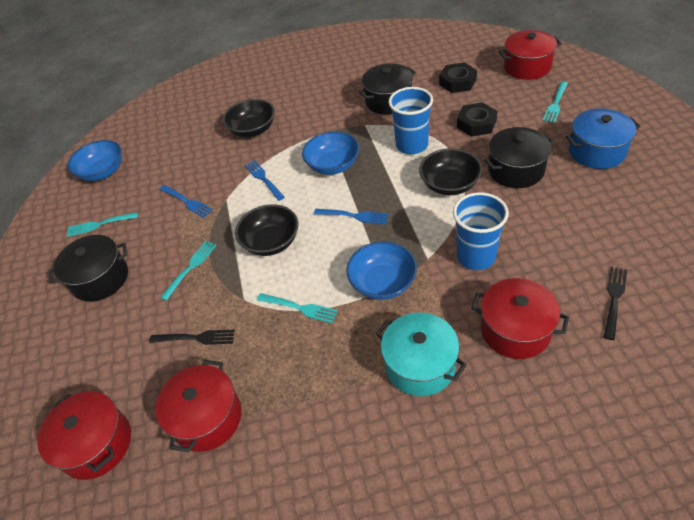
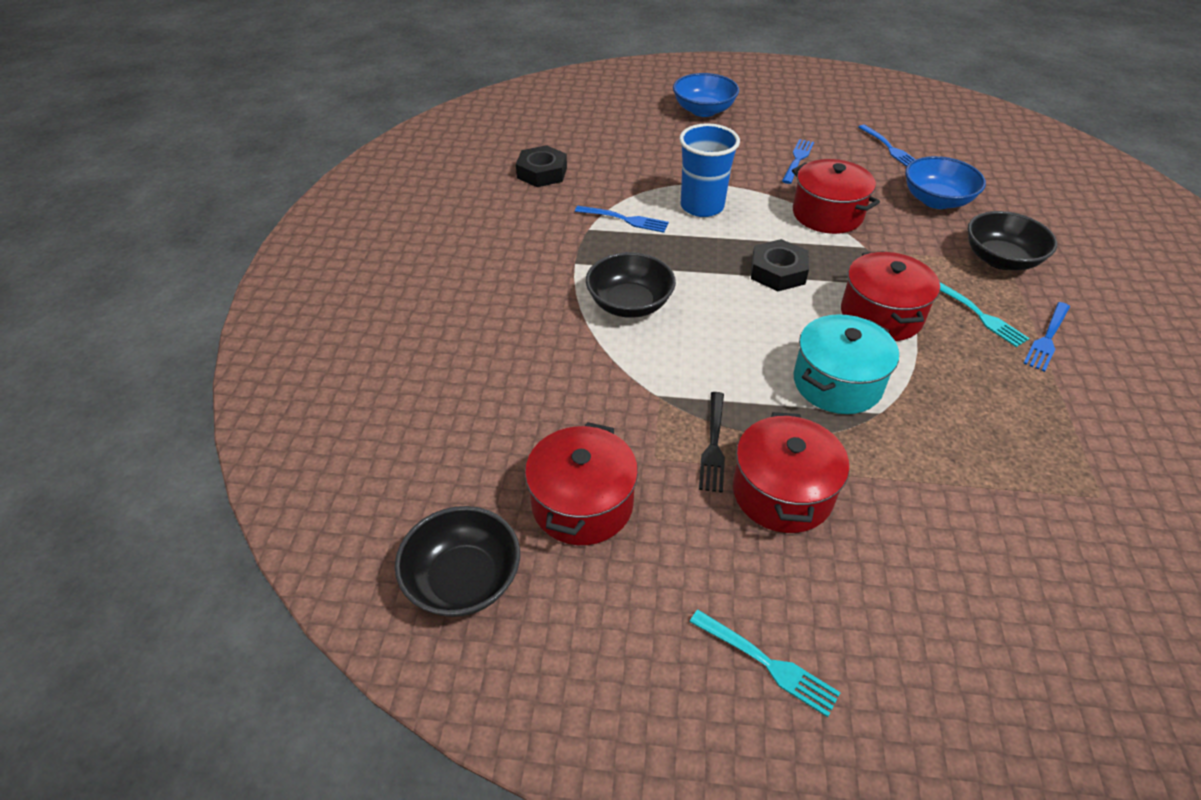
black fork: [149,329,235,345] [604,266,627,340] = 2 -> [699,392,725,493] = 1
black pot: [49,235,128,302] [359,63,416,115] [484,127,554,188] = 3 -> none = 0
blue bowl: [67,140,122,181] [302,131,359,175] [346,241,417,300] = 3 -> [673,73,739,117] [905,156,986,209] = 2
blue cup: [388,87,433,154] [453,192,509,270] = 2 -> [679,123,740,217] = 1
blue fork: [159,185,213,218] [244,160,285,201] [314,209,389,224] = 3 -> [575,206,669,233] [782,139,814,184] [858,125,916,167] [1023,302,1070,372] = 4
blue pot: [565,108,641,169] = 1 -> none = 0
turquoise fork: [67,212,138,237] [160,241,217,301] [257,293,338,323] [542,81,568,123] = 4 -> [690,610,841,717] [940,282,1030,347] = 2

